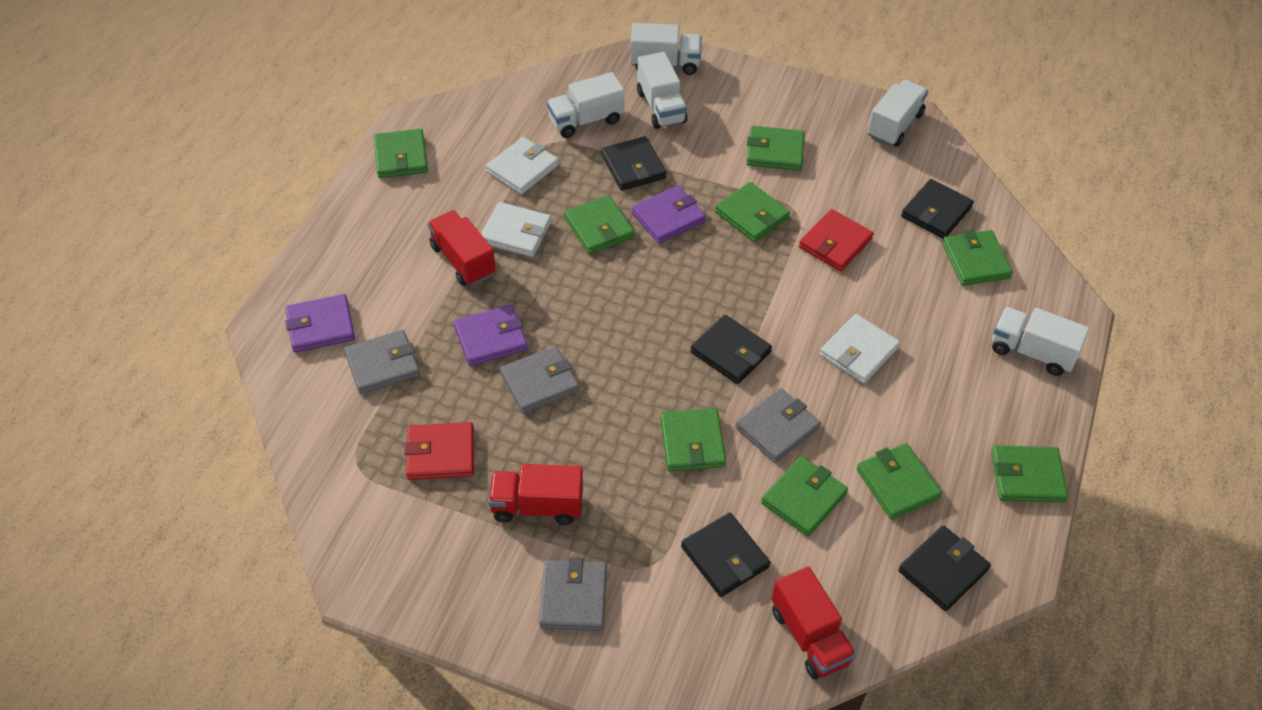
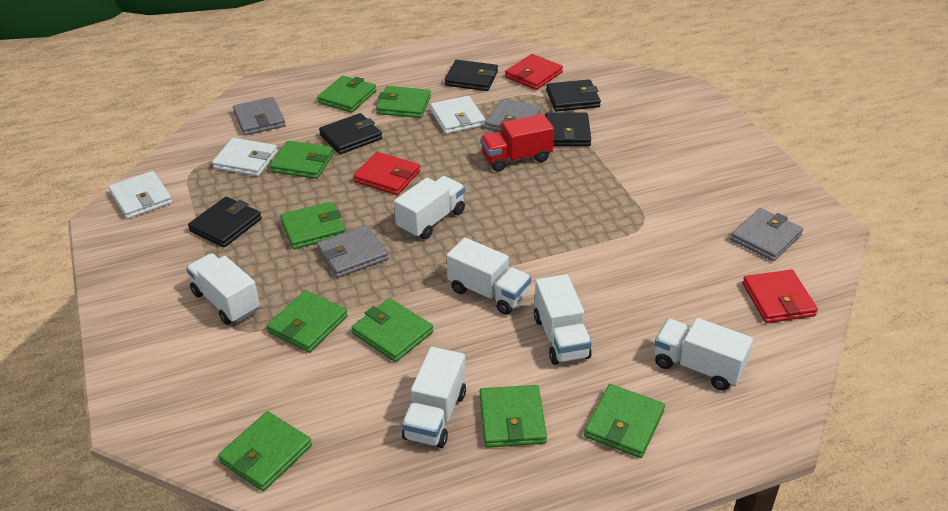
purple wallet: [285,294,355,353] [454,305,528,366] [632,185,706,244] = 3 -> none = 0
red truck: [428,210,496,286] [488,464,583,525] [772,566,856,679] = 3 -> [481,114,554,172] = 1
red wallet: [404,422,474,480] [799,209,873,271] = 2 -> [353,152,420,195] [505,54,563,90] [742,270,818,323] = 3
white truck: [547,72,624,138] [631,23,702,75] [637,52,687,129] [868,80,928,147] [992,307,1089,376] = 5 -> [186,253,260,325] [394,176,465,240] [402,347,466,448] [447,238,531,315] [534,274,592,365] [654,318,753,390] = 6

